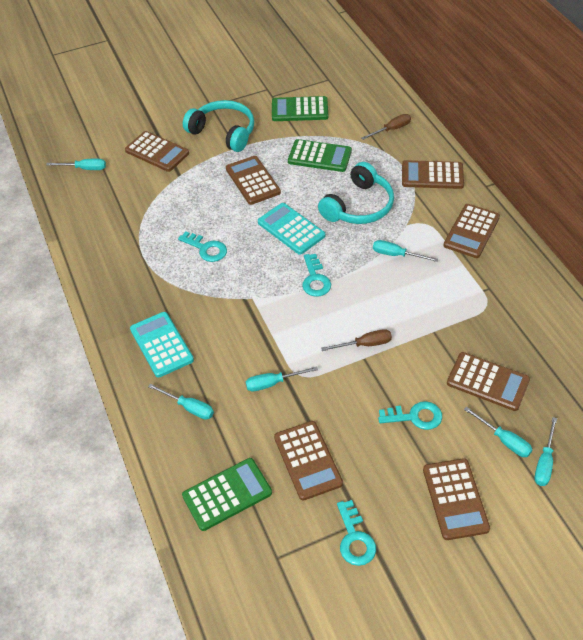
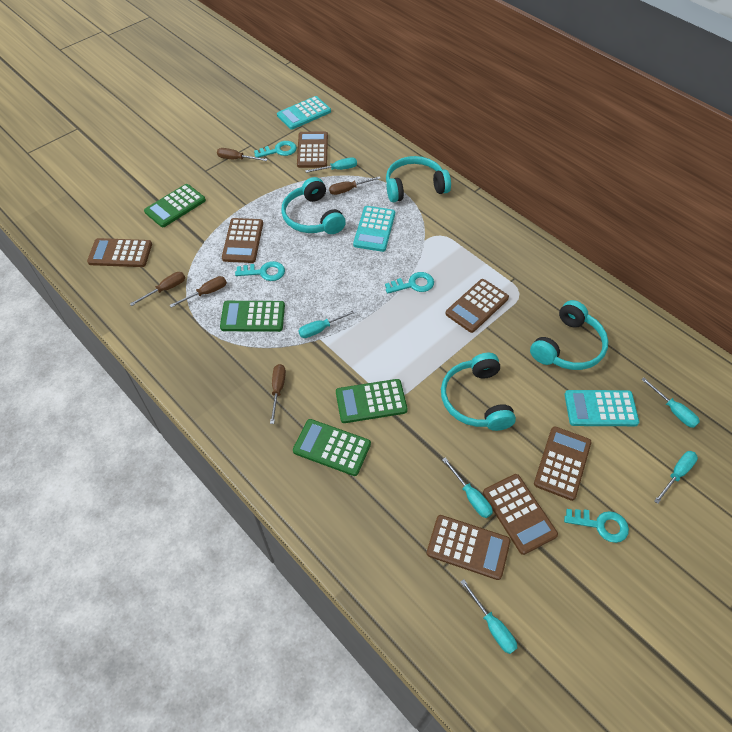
brown screwdriver: [321,329,392,351] [362,114,411,140] = 2 -> [130,272,185,306] [170,276,227,308] [217,148,268,161] [270,364,286,424] [329,176,381,195] = 5
green calculator: [182,458,272,531] [272,96,328,121] [288,139,352,172] = 3 -> [144,184,206,227] [220,301,285,332] [293,419,371,476] [336,379,408,423] = 4
turquoise calculator: [130,312,194,378] [258,203,325,255] = 2 -> [277,96,331,130] [353,206,395,252] [565,390,639,426] = 3
turquoise headphones: [183,100,254,152] [318,162,394,224] = 2 -> [281,177,346,234] [386,156,451,202] [441,353,516,431] [530,300,608,370] = 4

